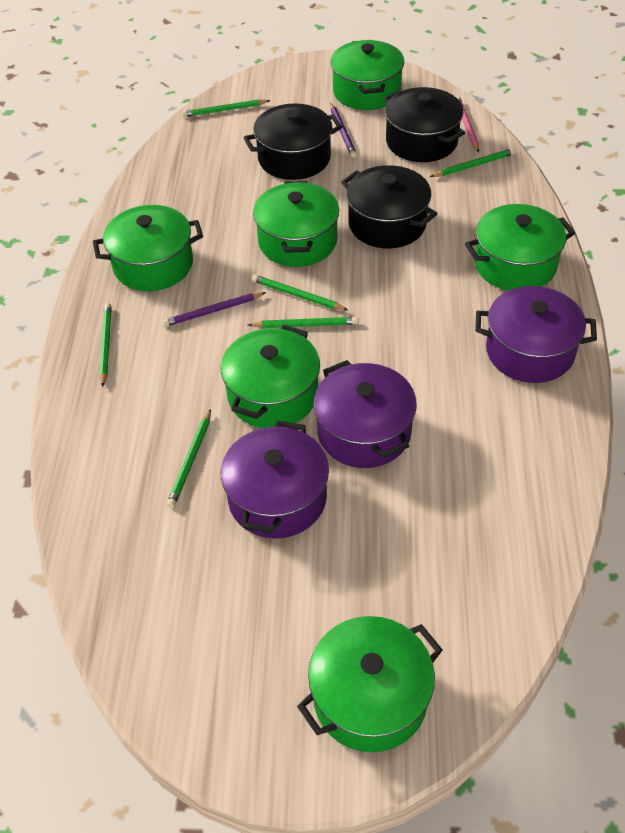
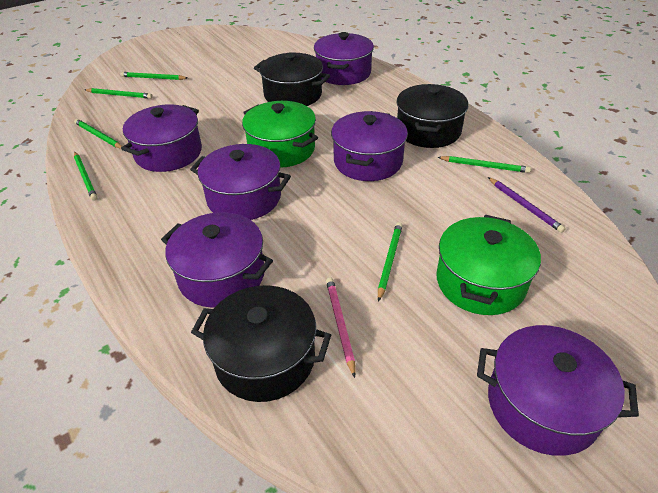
green pot: [93,205,203,291] [221,325,320,428] [253,181,339,267] [297,616,443,752] [331,40,404,110] [465,204,575,291] = 6 -> [242,101,318,168] [436,215,541,315] = 2
purple pencil: [162,292,266,327] [330,103,357,158] = 2 -> [488,177,566,233] = 1
purple pot: [221,420,329,539] [314,360,417,468] [475,286,597,383] = 3 -> [122,105,202,172] [161,212,273,308] [190,144,291,220] [314,32,374,85] [331,111,408,181] [477,325,639,456] = 6

